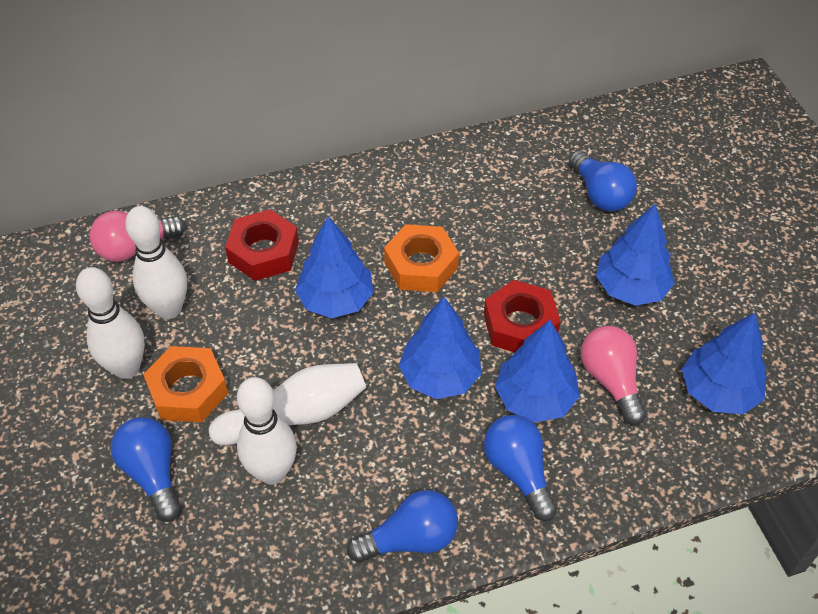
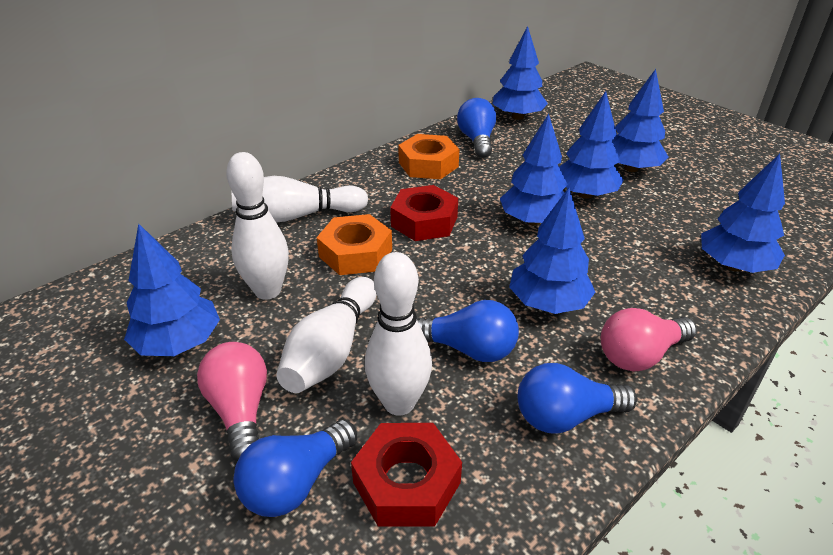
blue tree: [295,216,374,318] [399,297,482,399] [495,320,580,422] [596,204,675,306] [682,313,767,414] = 5 -> [124,223,220,356] [492,26,548,120] [500,114,568,226] [509,188,595,314] [559,91,624,199] [612,69,669,172] [701,154,785,273] = 7

